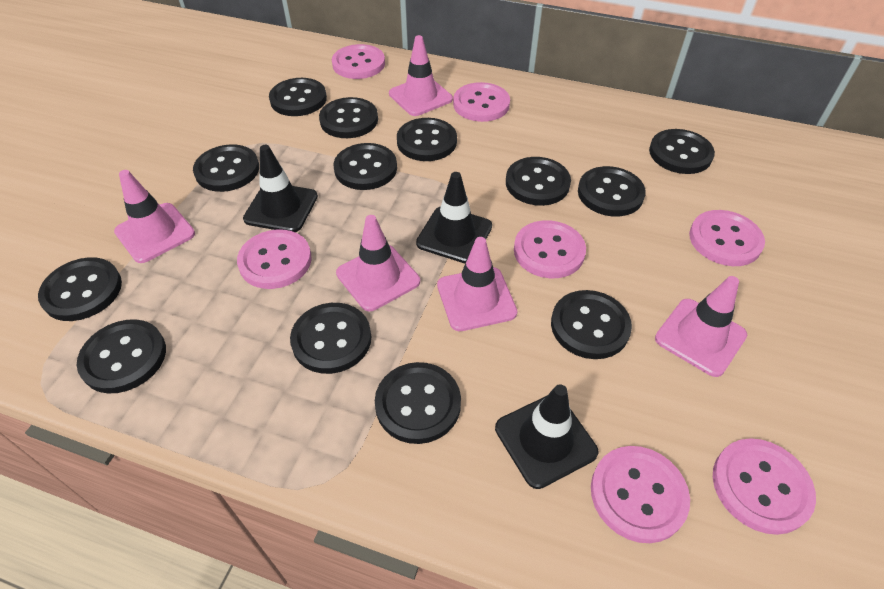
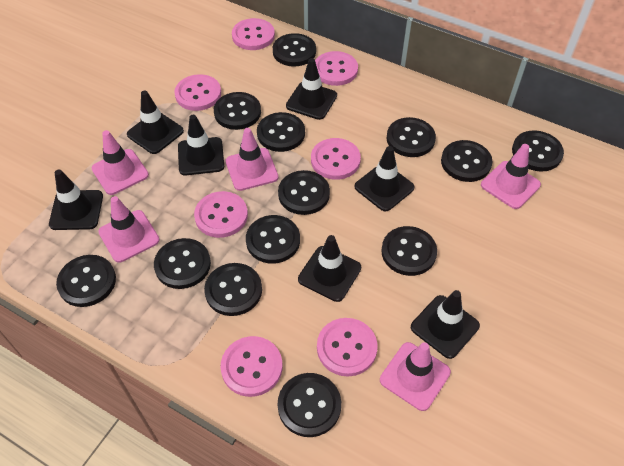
black traffic cone: [243,145,318,232] [416,172,492,263] [495,384,598,489] = 3 -> [49,170,103,230] [127,90,184,154] [178,115,224,175] [286,58,337,120] [298,235,361,302] [354,146,415,212] [411,290,480,359] = 7

